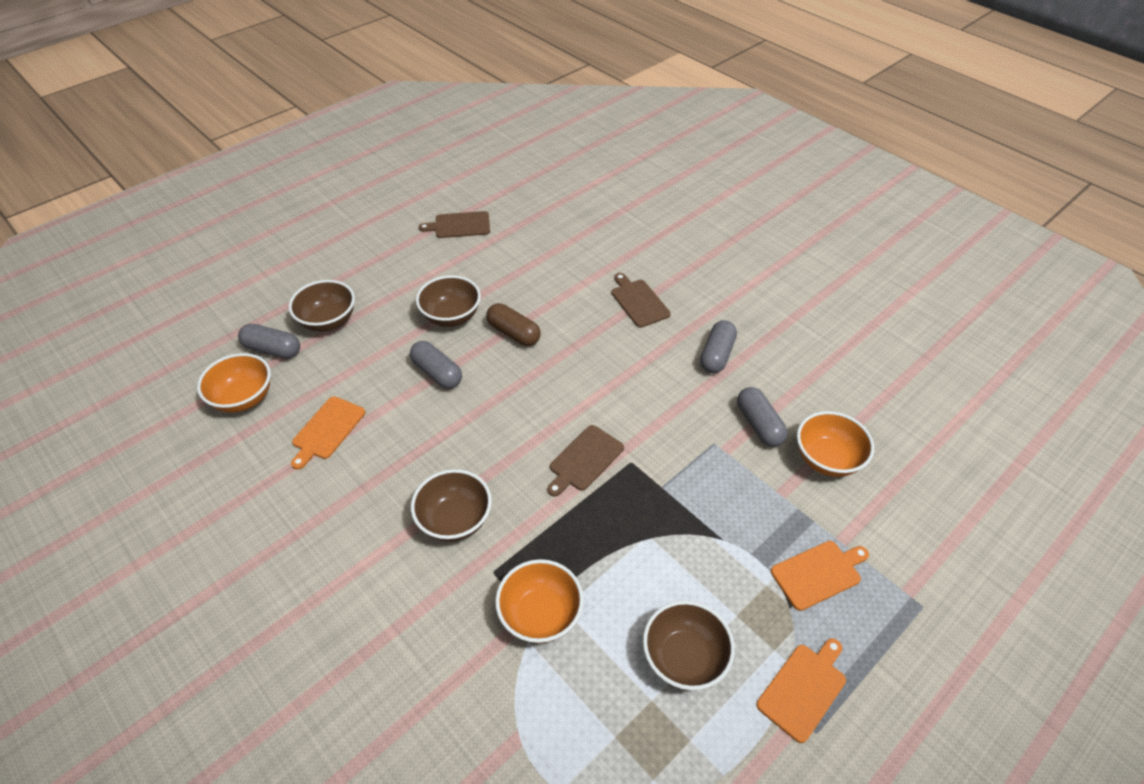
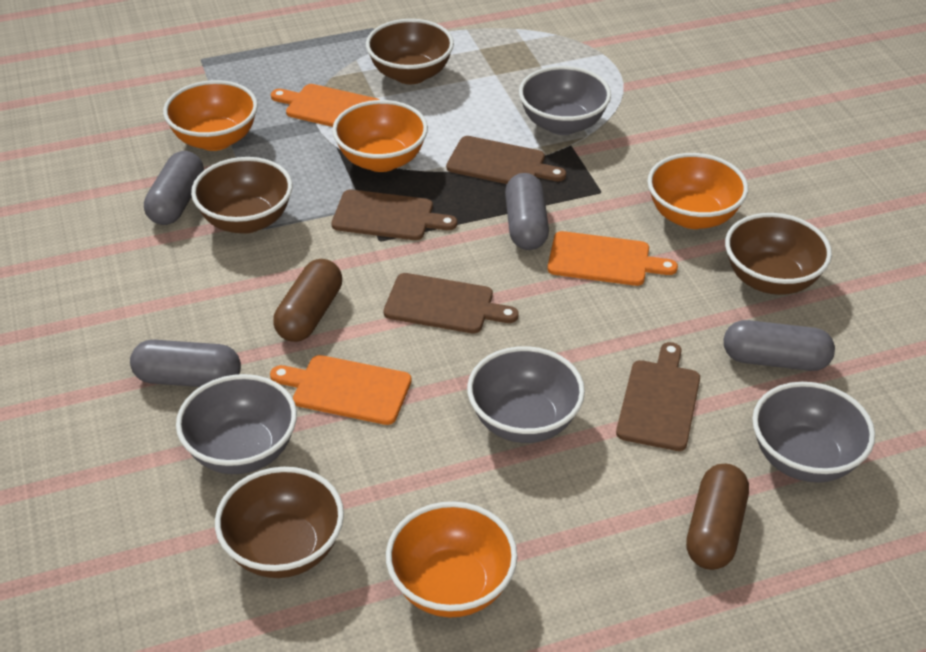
brown capsule: [486,303,541,346] = 1 -> [273,259,342,342] [686,464,749,570] = 2
brown cutting board: [419,211,490,238] [547,425,624,497] [611,273,671,328] = 3 -> [331,189,457,240] [384,273,519,334] [446,136,566,184] [616,342,700,451] = 4
grey bowl: none = 0 -> [176,374,297,474] [467,346,585,443] [519,66,611,135] [752,382,875,483] = 4
orange bowl: [197,353,271,413] [495,559,584,643] [797,411,874,477] = 3 -> [163,80,258,151] [332,100,428,172] [386,502,518,618] [647,153,748,229] = 4

